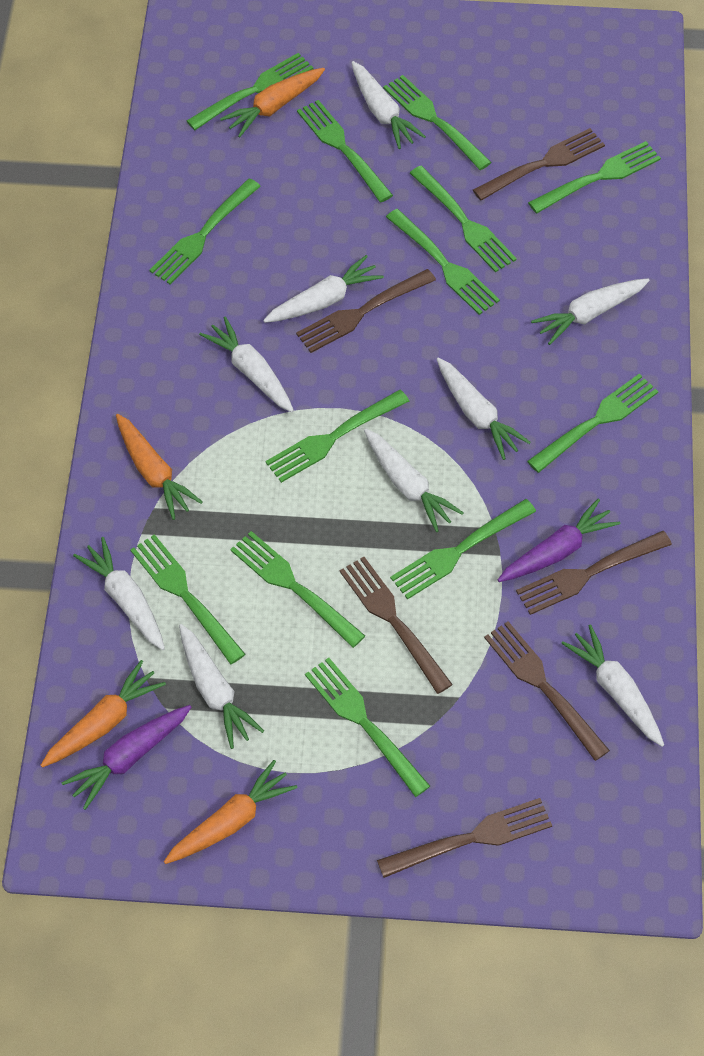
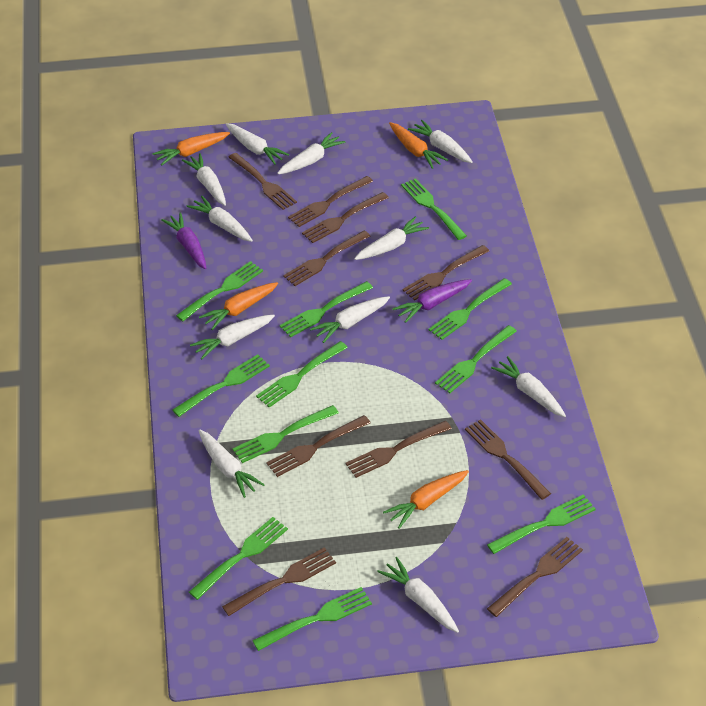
brown fork: [296,269,436,353] [340,557,453,694] [377,798,552,878] [473,128,605,201] [484,621,610,761] [516,531,672,615] = 6 -> [222,547,336,616] [228,153,297,210] [266,415,371,477] [283,231,371,286] [288,176,373,227] [302,192,389,243] [346,421,452,478] [403,245,489,301] [465,419,551,500] [487,537,583,617] = 10
green fork: [130,534,245,664] [149,178,261,284] [187,53,313,130] [230,531,365,648] [265,390,409,483] [297,100,393,202] [305,658,430,797] [383,75,492,170] [386,209,500,315] [390,499,536,600] [410,166,517,273] [527,374,658,473] [528,141,661,213] = 13 -> [172,354,270,417] [176,261,263,321] [189,517,288,600] [233,405,339,463] [252,587,372,651] [256,341,348,408] [280,281,373,337] [401,178,467,240] [428,278,512,340] [435,325,517,393] [487,494,596,554] = 11
white carrot: [73,537,165,650] [179,624,264,749] [199,317,294,412] [263,255,384,323] [351,61,426,149] [364,429,464,532] [437,358,531,460] [531,279,649,345] [561,624,664,747] = 9 -> [182,153,226,206] [187,196,253,242] [190,315,275,360] [198,430,265,498] [226,123,289,165] [277,132,346,174] [310,296,390,343] [354,216,429,260] [377,557,459,633] [408,120,473,163] [491,356,566,417] = 11

